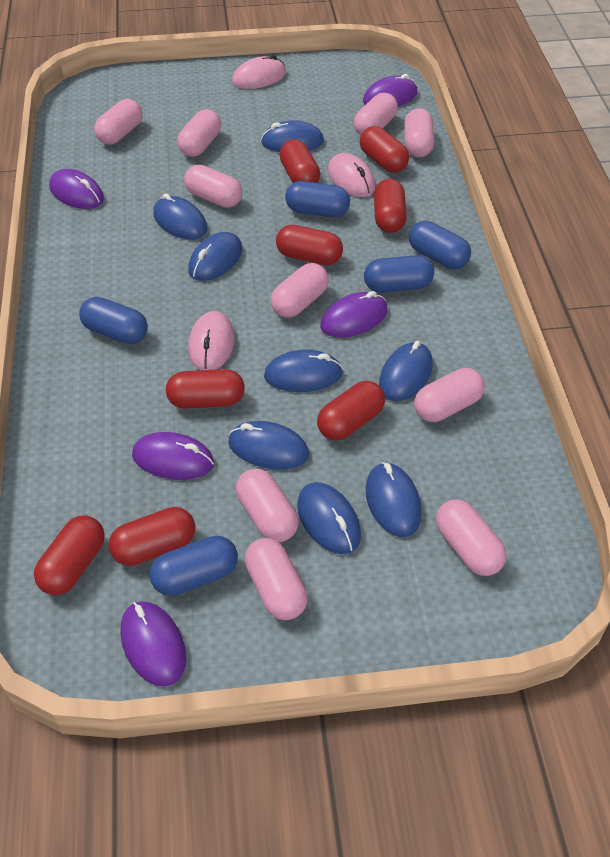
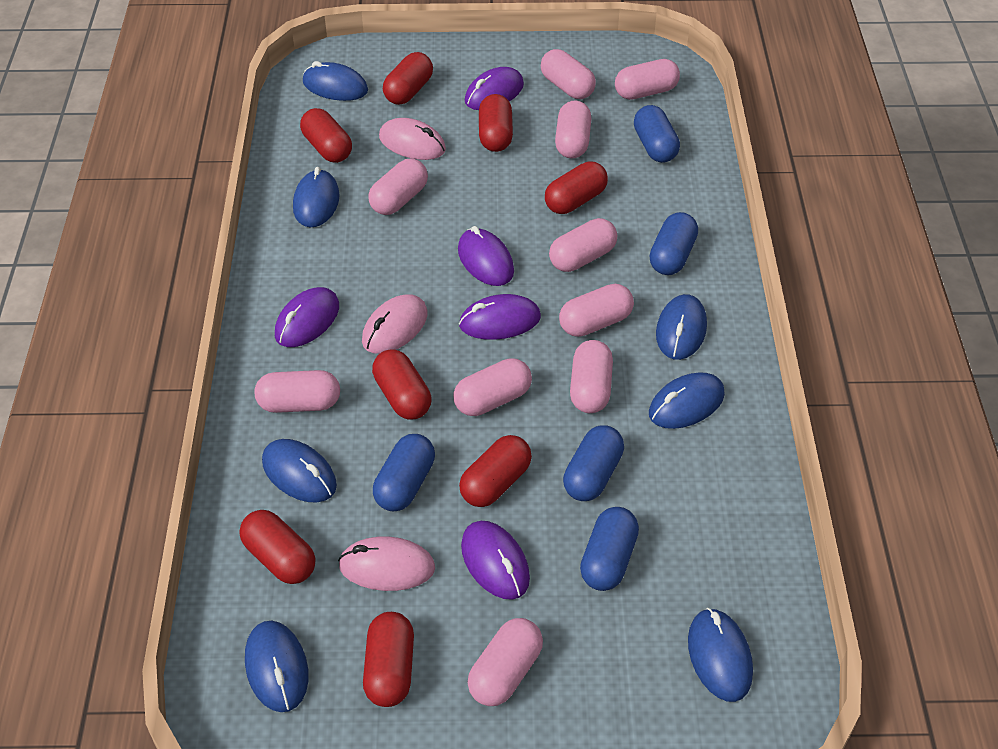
blue mouse: [153,193,207,240] [188,232,242,281] [228,421,309,470] [261,120,324,152] [264,350,343,392] [297,482,361,554] [366,462,422,537] [379,341,433,401] = 8 -> [245,621,309,712] [262,439,337,503] [293,167,340,227] [303,61,368,101] [649,372,725,429] [656,294,707,360] [688,608,753,702] = 7

